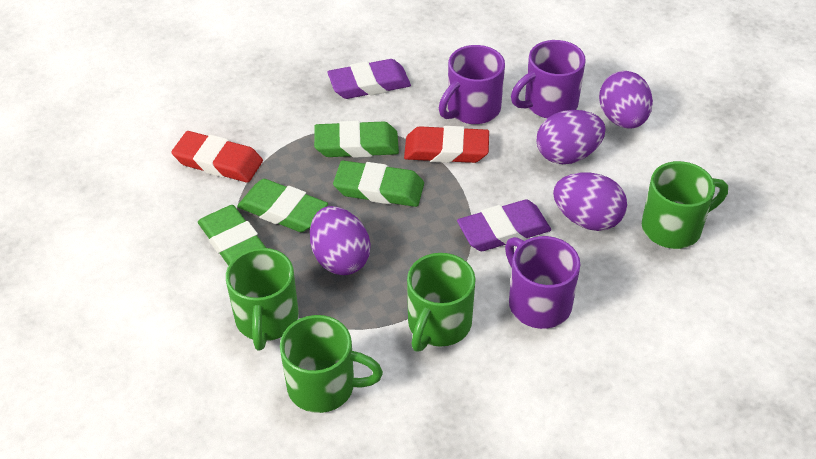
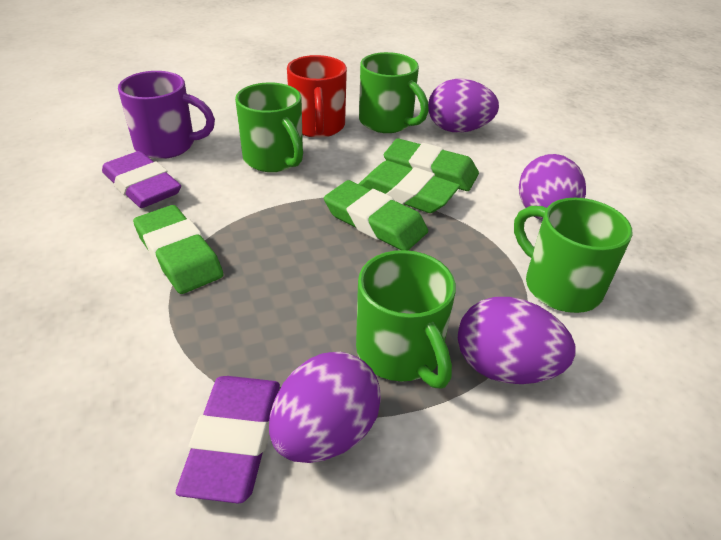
purple mug: [439,45,505,124] [505,236,581,329] [511,40,586,118] = 3 -> [118,71,215,159] = 1
red eraser: [171,131,263,183] [404,126,489,163] = 2 -> none = 0
red mug: none = 0 -> [287,55,347,138] = 1

